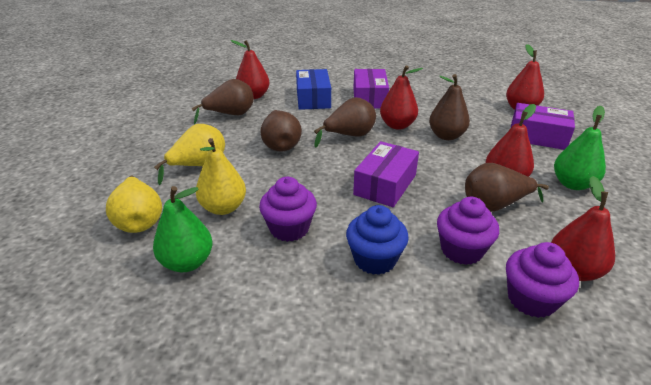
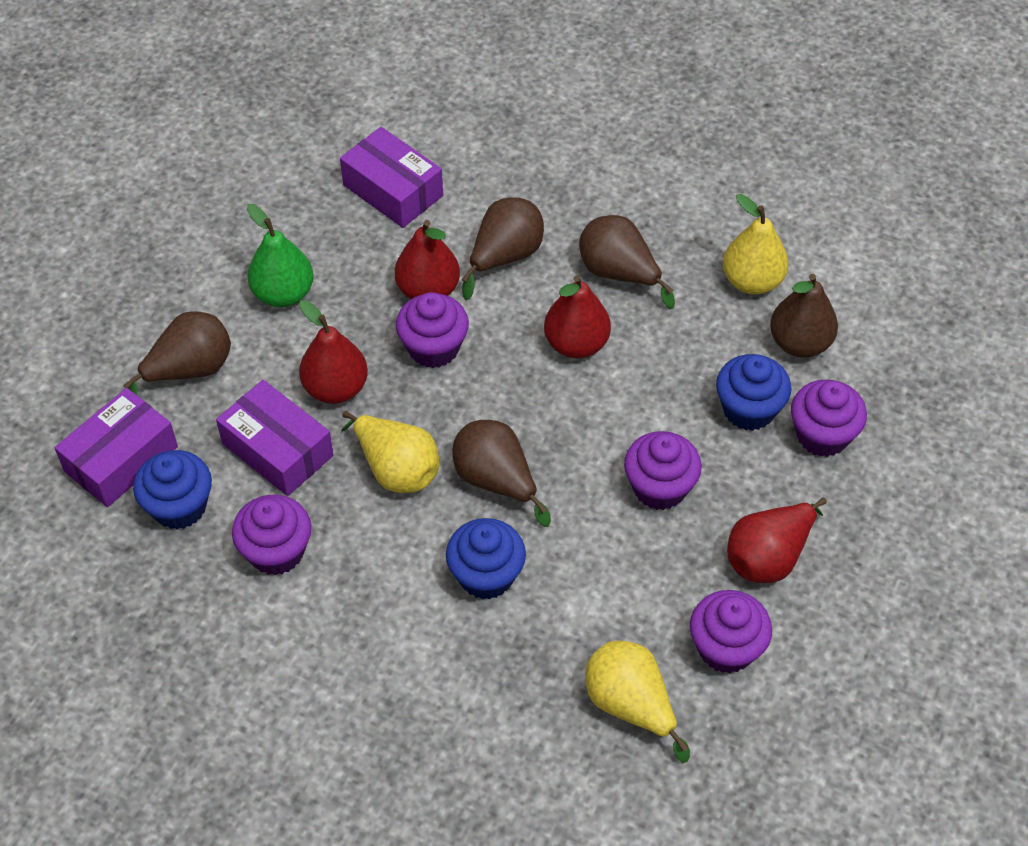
blue box: [296,69,331,110] = 1 -> none = 0
blue cupcake: [346,205,409,275] = 1 -> [133,450,212,529] [446,518,526,600] [716,354,791,431] = 3
green pear: [153,186,213,272] [554,106,606,190] = 2 -> [247,204,314,307] = 1
purple cupcake: [259,177,317,242] [437,197,499,265] [506,242,579,318] = 3 -> [232,495,311,575] [396,292,469,368] [624,431,702,510] [690,590,772,673] [791,380,867,457] = 5
red pear: [231,40,270,99] [380,65,423,130] [486,104,536,177] [506,44,544,110] [551,176,615,281] = 5 -> [299,300,368,404] [395,220,460,299] [544,275,611,358] [727,498,827,583] = 4

